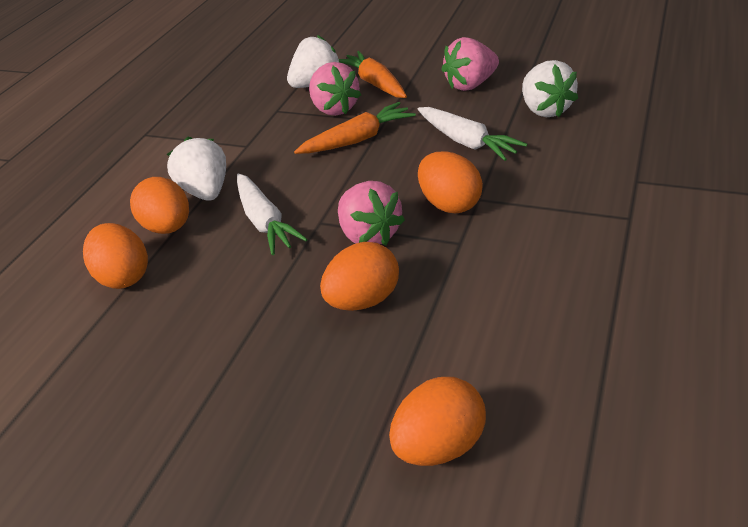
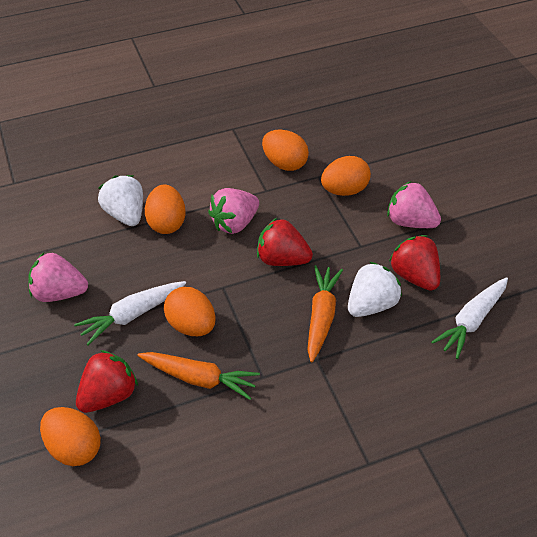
red strawberry: none = 0 -> [76,350,138,413] [257,218,313,266] [389,235,440,291] = 3
white strawberry: [167,136,226,201] [287,35,340,88] [522,60,578,117] = 3 -> [98,175,143,226] [348,262,402,317] = 2

